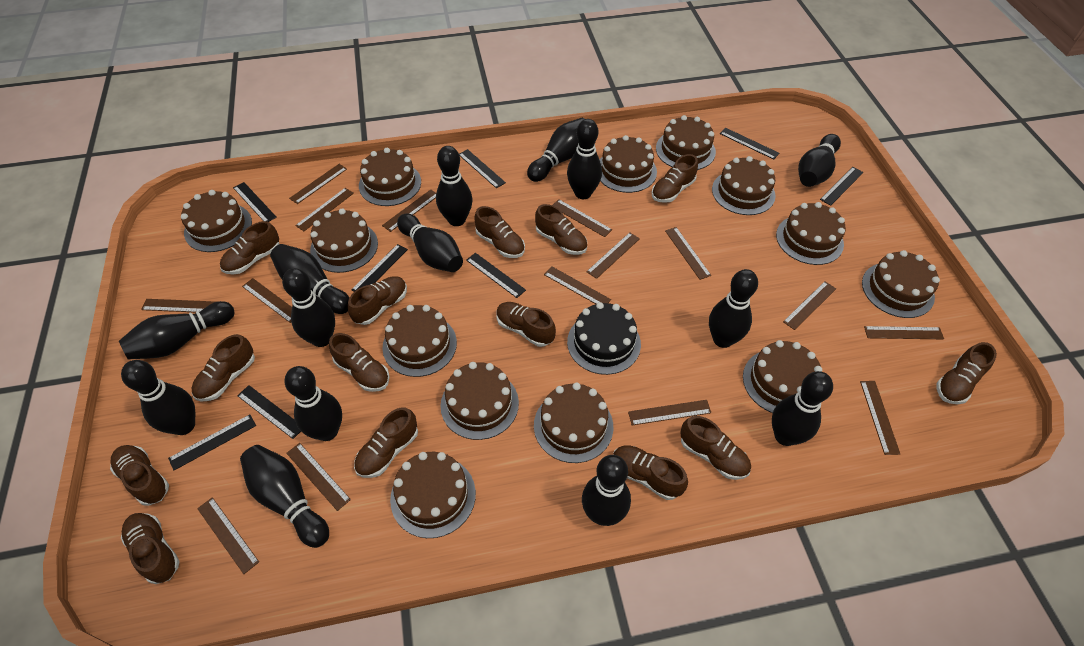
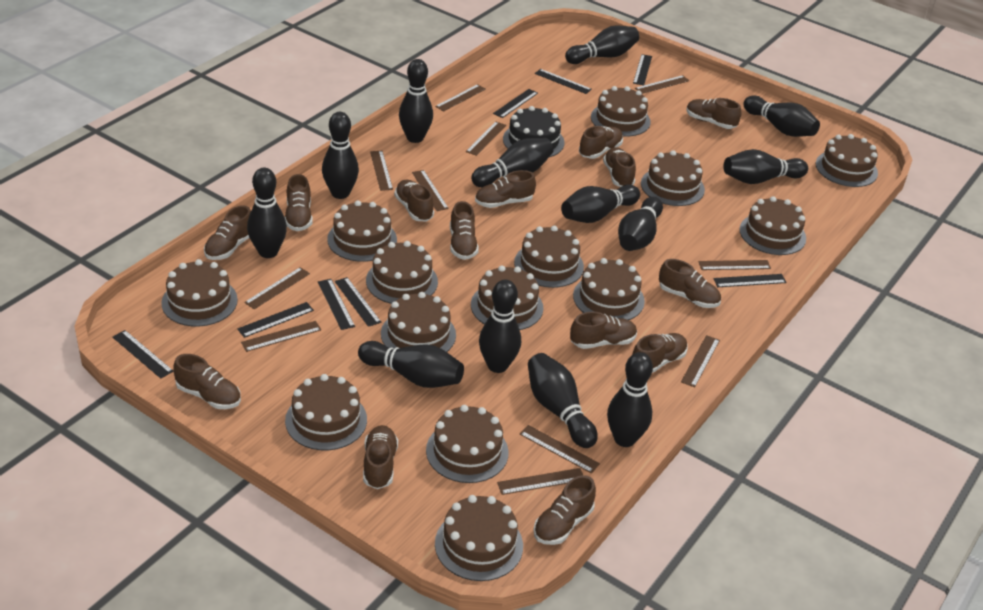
black bowling pin: [119,301,234,360] [121,360,195,435] [240,445,329,548] [270,244,349,314] [282,268,335,347] [284,366,342,441] [397,214,463,272] [436,146,473,226] [527,118,585,182] [567,119,602,199] [582,455,631,526] [709,269,758,348] [772,371,833,446] [798,134,841,187] = 14 -> [247,168,287,258] [322,112,359,199] [358,341,464,388] [399,59,433,143] [471,138,554,187] [479,280,521,373] [528,353,598,448] [561,184,640,223] [565,25,639,64] [607,352,653,447] [618,197,663,251] [723,149,808,184] [744,95,820,137] = 13
brown cake: [181,190,252,252] [310,209,378,273] [359,148,421,206] [382,305,457,377] [390,452,476,538] [441,362,519,440] [534,383,613,463] [600,135,657,193] [656,115,716,170] [712,156,776,215] [743,340,822,413] [776,202,846,265] [862,250,940,318] = 13 -> [161,259,238,327] [285,374,367,450] [327,200,397,262] [366,241,438,304] [381,292,456,352] [426,405,509,483] [435,495,523,581] [471,265,543,330] [514,226,584,288] [573,258,645,320] [591,86,651,137] [641,150,705,206] [739,196,806,255] [816,134,878,187] = 14
brown ruler: [141,299,215,312] [197,497,259,574] [242,278,292,323] [286,443,351,511] [289,164,347,204] [295,188,354,231] [382,189,436,232] [544,266,611,304] [552,199,612,237] [586,232,640,279] [628,400,711,425] [665,227,711,280] [783,281,836,330] [860,381,900,455] [864,326,944,339] = 15 -> [241,321,321,352] [244,267,310,309] [370,151,393,191] [412,170,449,211] [435,84,486,111] [466,122,506,156] [497,468,583,495] [520,425,600,473] [635,75,689,94] [681,335,720,387] [698,260,771,270] = 11

